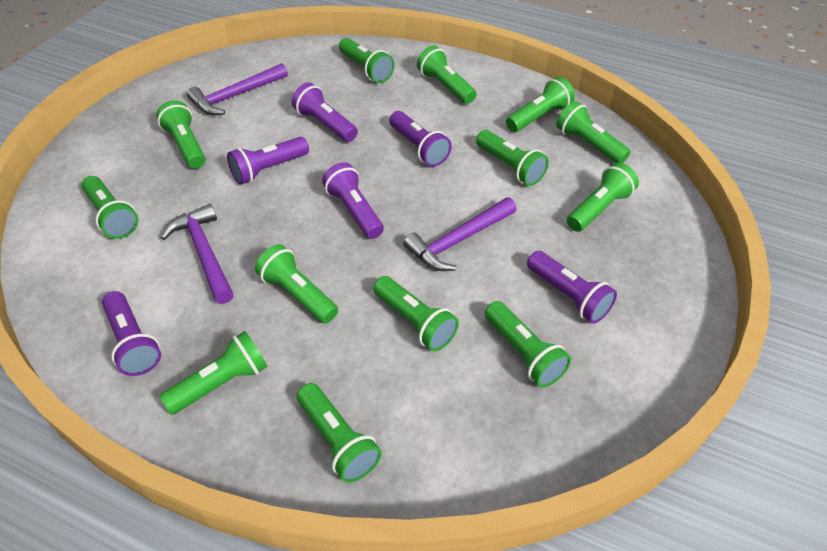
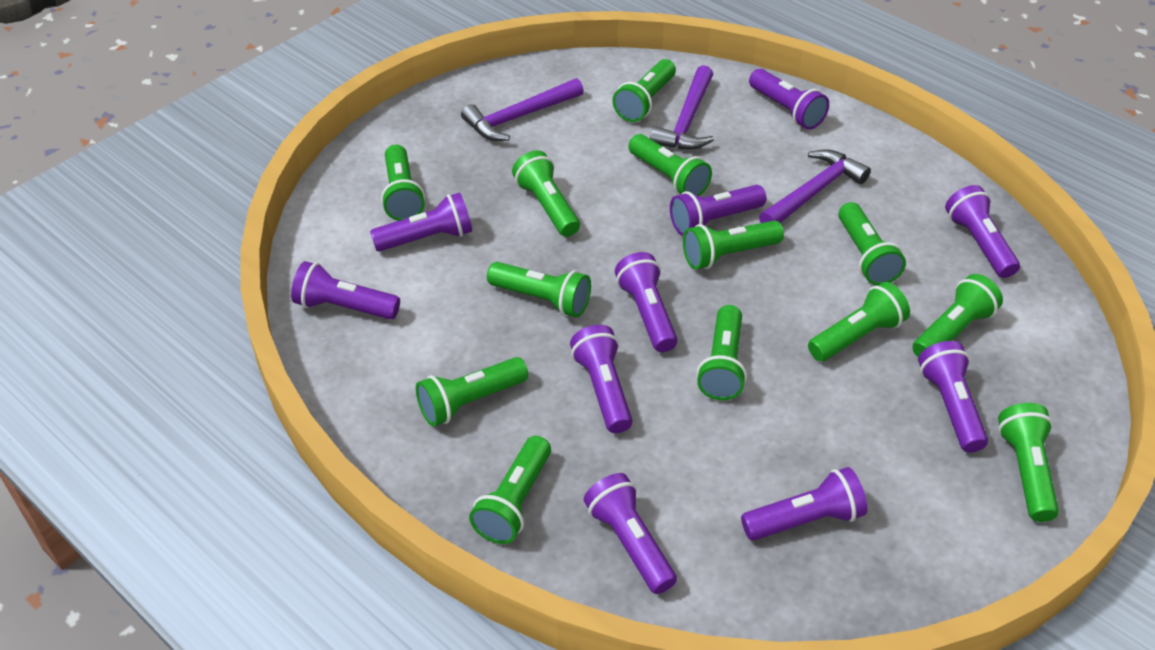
purple flashlight: [102,291,161,376] [227,137,309,185] [292,83,358,142] [322,162,384,239] [389,111,452,167] [527,251,617,324] = 6 -> [291,261,400,320] [370,192,472,252] [570,325,632,433] [584,473,677,594] [615,252,677,352] [670,185,766,236] [741,467,867,541] [749,69,829,130] [918,341,988,452] [945,185,1020,278] = 10

